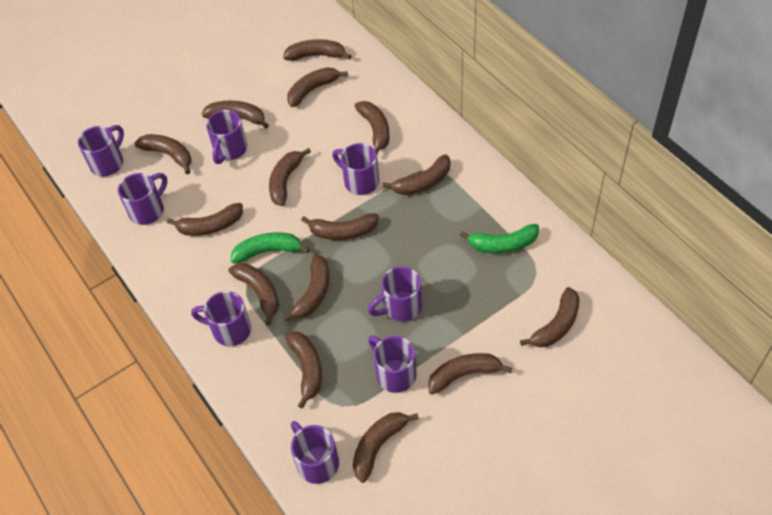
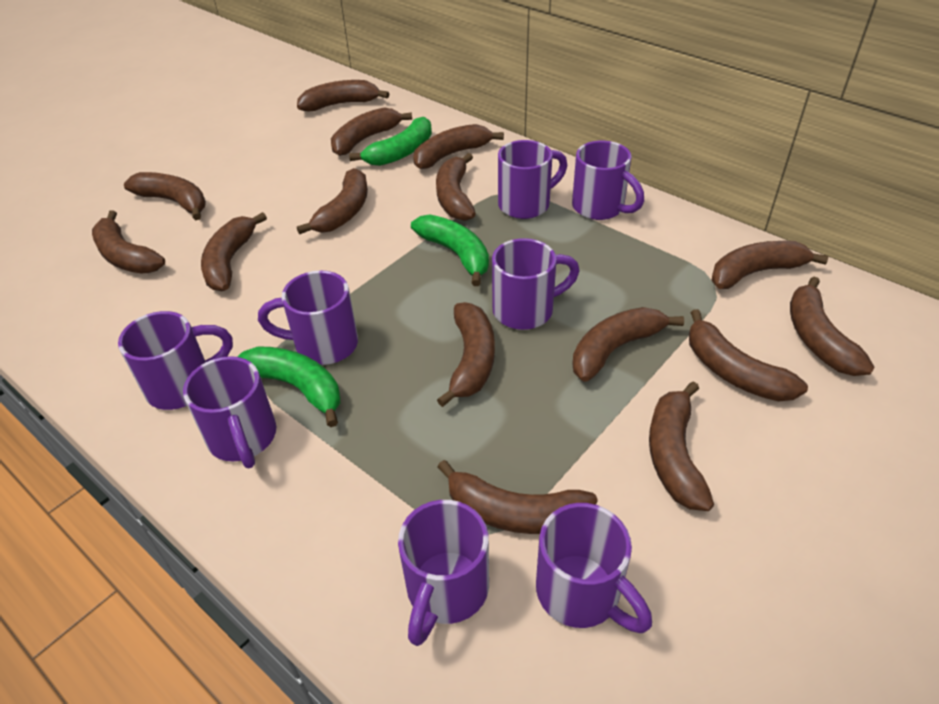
green banana: [231,232,310,263] [460,224,539,253] = 2 -> [237,346,340,427] [349,117,432,166] [411,214,489,286] = 3

